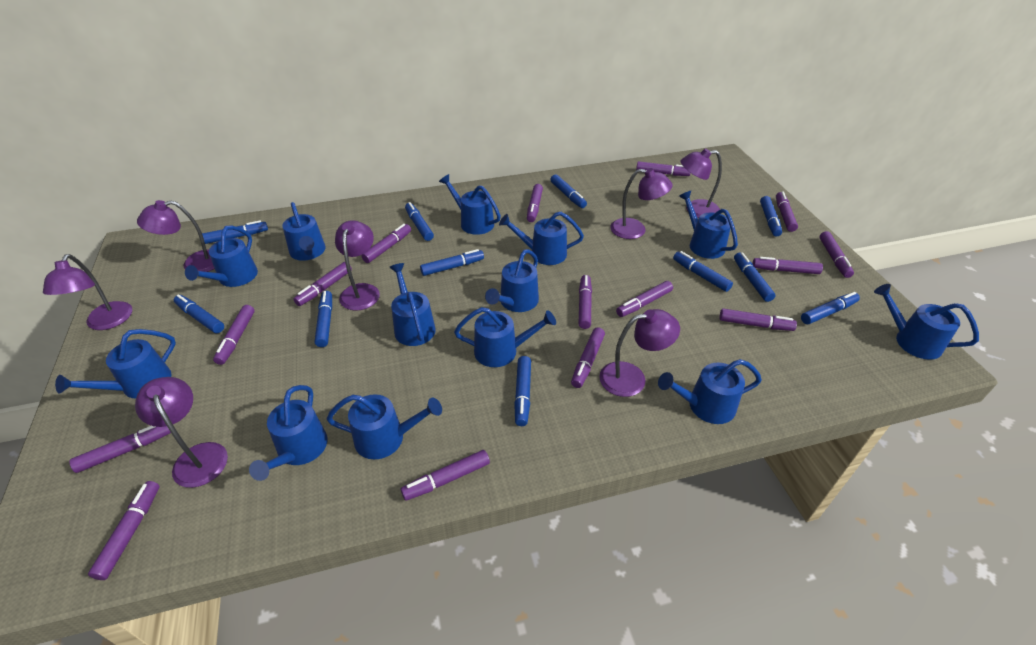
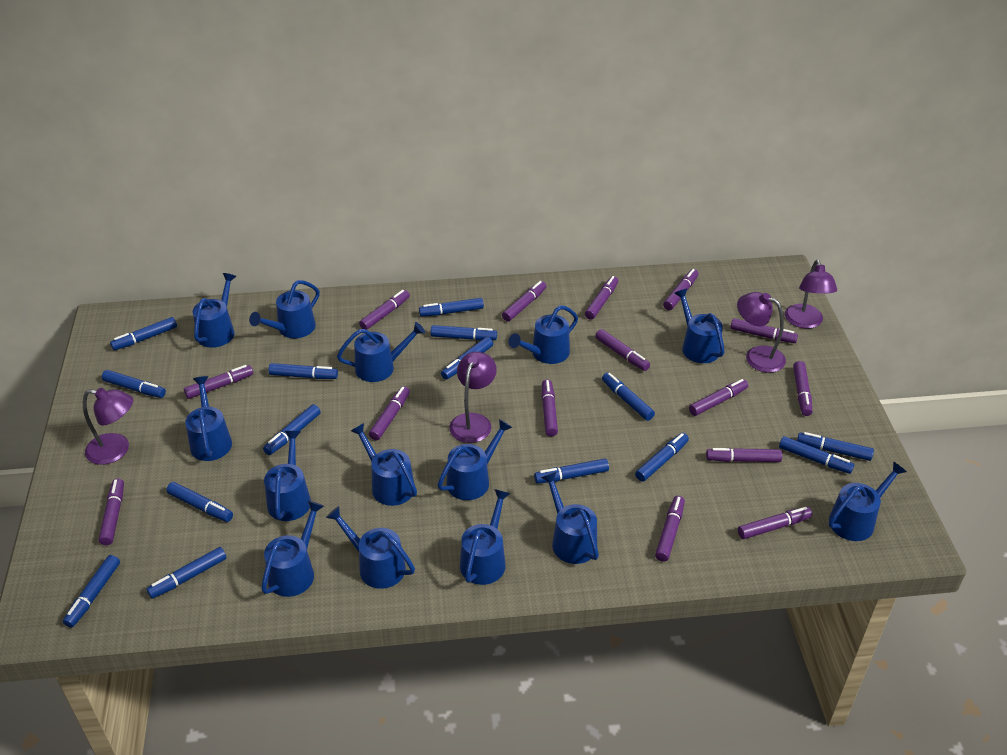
blue marker: [174,294,224,333] [202,220,268,244] [315,291,332,347] [405,202,434,241] [420,249,484,276] [514,356,531,426] [550,174,587,208] [673,251,733,292] [734,252,776,302] [760,196,782,236] [801,292,860,324] = 11 -> [63,555,120,628] [102,370,166,398] [110,317,177,350] [146,547,227,599] [166,482,233,522] [263,404,321,455] [268,363,338,379] [419,298,484,316] [431,325,497,340] [441,337,493,380] [534,459,609,484] [602,373,655,421] [635,433,689,482] [779,436,854,474] [797,432,874,461] = 15
blue watering can: [55,329,176,399] [185,225,258,287] [249,385,327,481] [282,202,326,261] [327,394,442,459] [389,263,436,346] [439,174,501,235] [454,307,556,367] [485,249,539,312] [499,212,584,265] [658,359,762,424] [679,191,738,259] [874,284,979,360] = 13 -> [185,376,232,461] [193,273,236,348] [249,280,320,338] [261,501,324,597] [264,431,311,521] [326,506,415,589] [337,322,425,382] [351,423,417,506] [438,419,513,500] [460,489,511,585] [508,305,578,364] [541,472,599,564] [674,288,725,363] [829,461,907,541] = 14
purple lamp: [43,254,132,330] [135,377,228,488] [137,200,214,272] [335,220,380,311] [599,309,680,397] [610,168,673,239] [681,149,722,218] = 7 -> [83,388,134,465] [449,352,497,443] [737,292,786,373] [785,259,837,329] = 4

